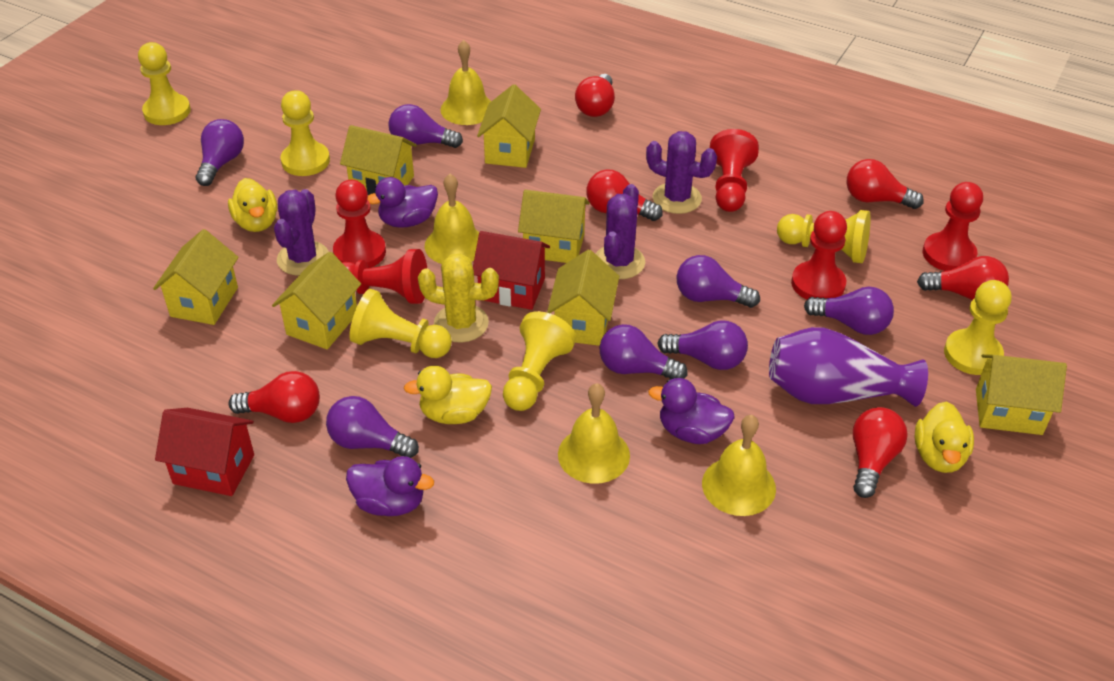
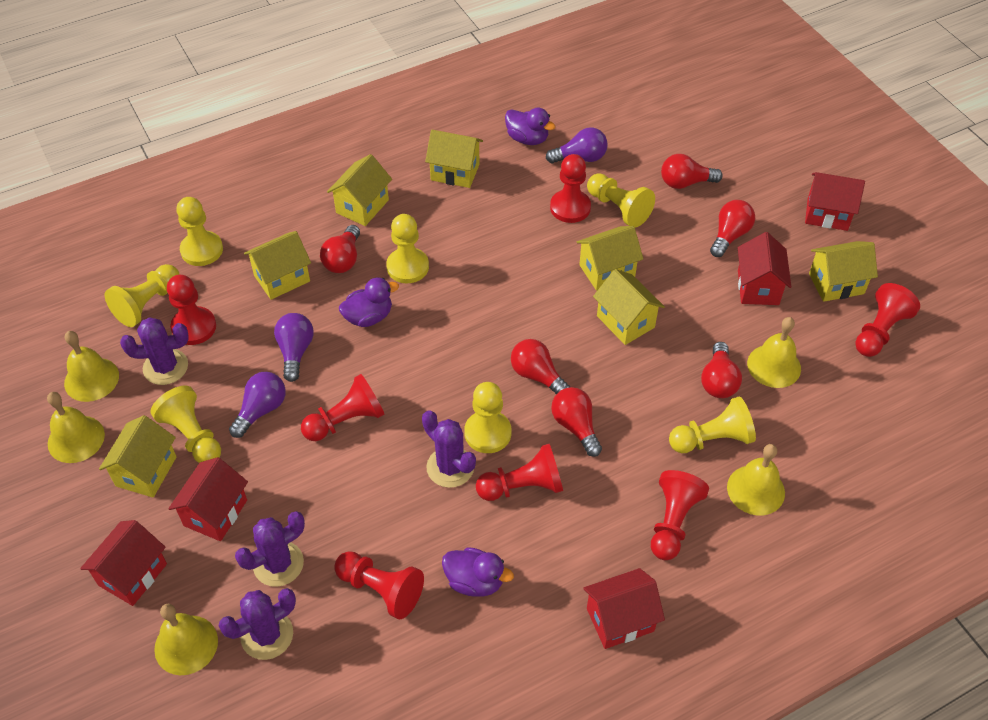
purple cactus: [274,189,329,276] [596,184,645,279] [646,131,717,214] = 3 -> [120,317,189,385] [219,588,296,660] [235,511,305,587] [422,410,476,488] = 4
purple light bulb: [196,119,244,186] [326,396,419,458] [388,104,463,148] [600,324,687,379] [657,320,748,370] [677,255,760,308] [804,286,894,335] = 7 -> [229,372,286,438] [274,313,313,382] [546,127,608,163] = 3
purple vase: [769,327,928,407] = 1 -> none = 0
red house: [155,408,254,496] [473,231,550,310] = 2 -> [80,520,167,606] [168,457,248,541] [583,568,665,649] [738,232,791,305] [805,172,865,231] = 5
red pawn: [333,180,386,268] [342,249,427,304] [710,129,759,212] [791,211,847,300] [923,182,983,271] = 5 -> [167,275,216,345] [301,374,384,441] [334,551,424,619] [476,444,563,501] [550,154,591,223] [651,470,709,560] [855,283,920,357] = 7
yellow bell: [425,174,479,264] [441,40,491,125] [558,383,630,484] [702,415,776,516] = 4 -> [47,392,105,463] [64,331,119,402] [154,604,218,675] [727,444,785,516] [747,317,801,388] = 5
yellow cactus: [418,253,499,343] = 1 -> none = 0
yellow duck: [228,178,277,232] [403,366,492,424] [915,401,974,473] = 3 -> none = 0
yellow pawn: [138,42,191,125] [281,90,330,176] [349,289,452,358] [503,311,576,411] [777,210,871,263] [944,280,1011,375] = 6 -> [105,264,180,327] [150,385,221,463] [176,197,223,266] [386,214,429,283] [464,382,511,453] [587,173,655,228] [669,396,756,453] = 7

